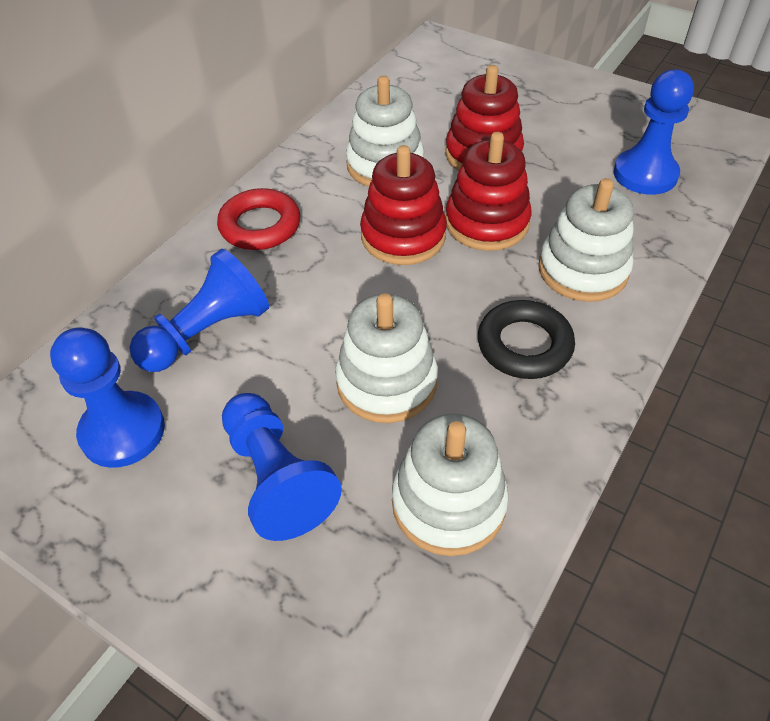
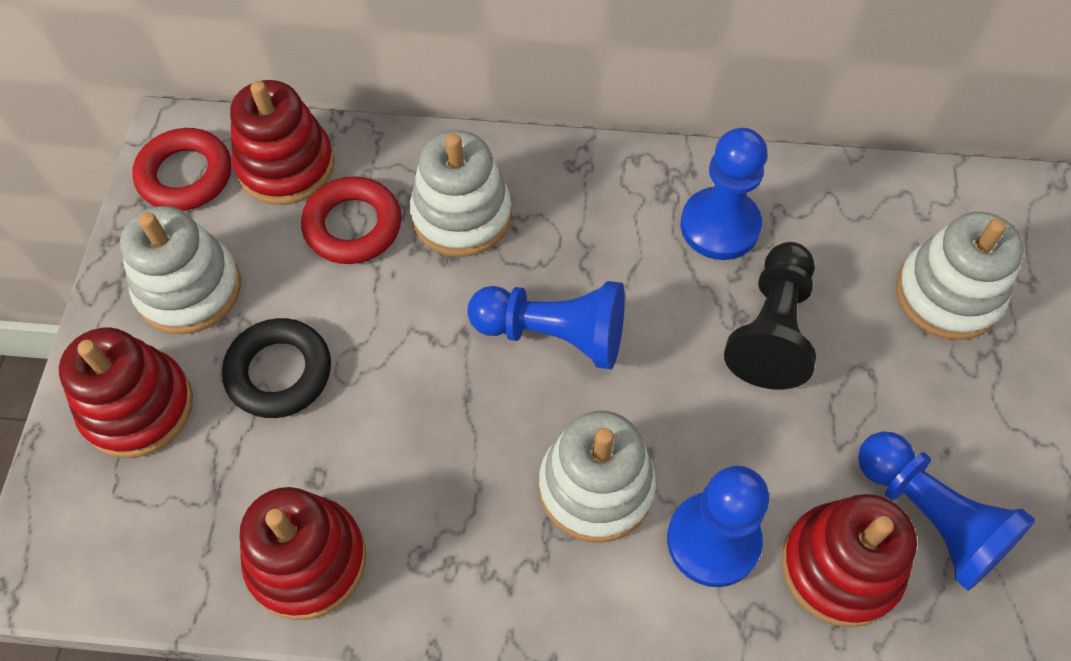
black pawn: none = 0 -> [724,242,816,390] = 1
red ring: [217,188,300,250] = 1 -> [132,128,231,211] [301,177,402,264] = 2
red stacking toy: [360,145,447,265] [445,65,524,171] [445,132,532,251] = 3 -> [59,327,193,458] [230,80,335,205] [240,487,366,620] [782,494,917,627] = 4

